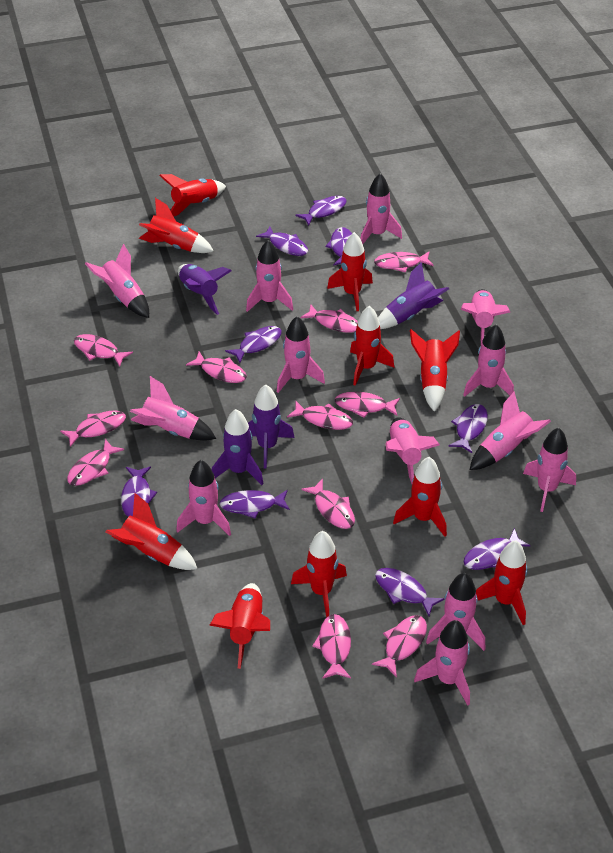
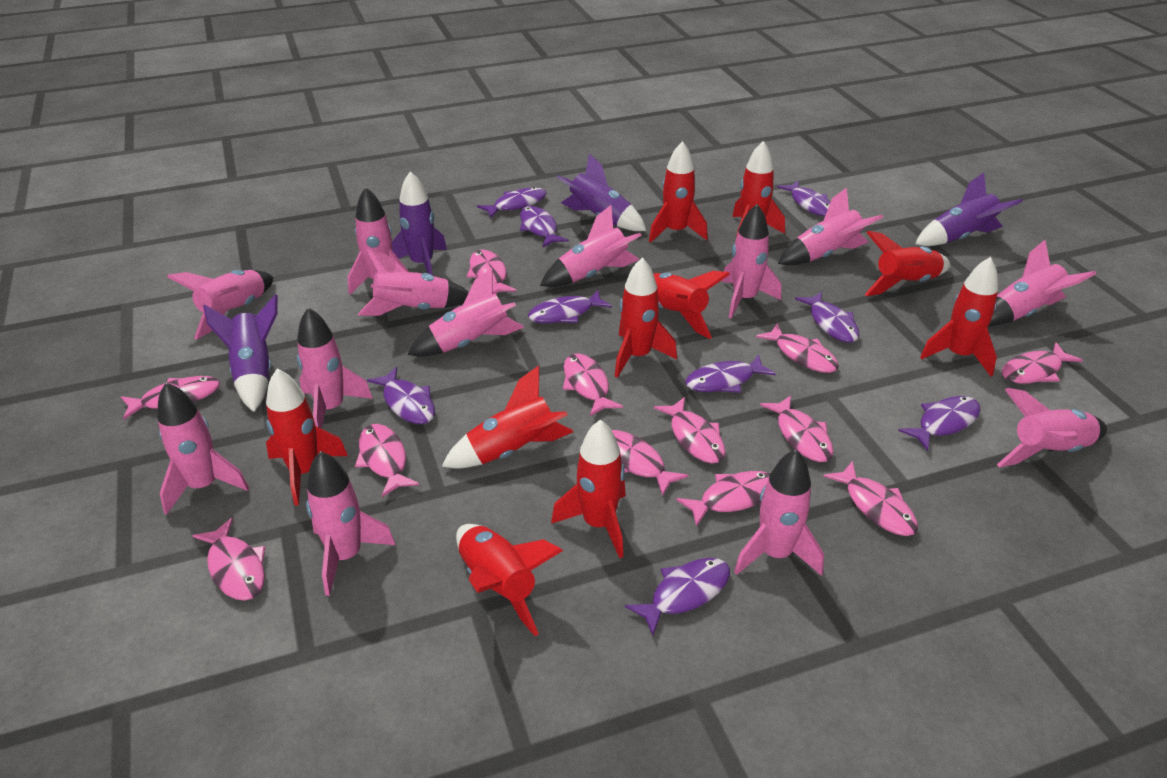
pink fish: [60,411,126,447] [67,439,124,486] [74,334,133,366] [186,352,247,383] [287,401,353,430] [300,304,358,333] [301,479,355,529] [312,614,351,679] [334,392,400,418] [372,615,427,677] [374,251,434,272] = 11 -> [121,376,220,420] [192,518,266,601] [355,424,419,497] [466,250,516,294] [563,353,623,416] [612,430,689,496] [654,397,726,463] [676,471,770,527] [756,323,839,373] [760,395,834,462] [823,461,918,536] [1002,343,1083,384] = 12

